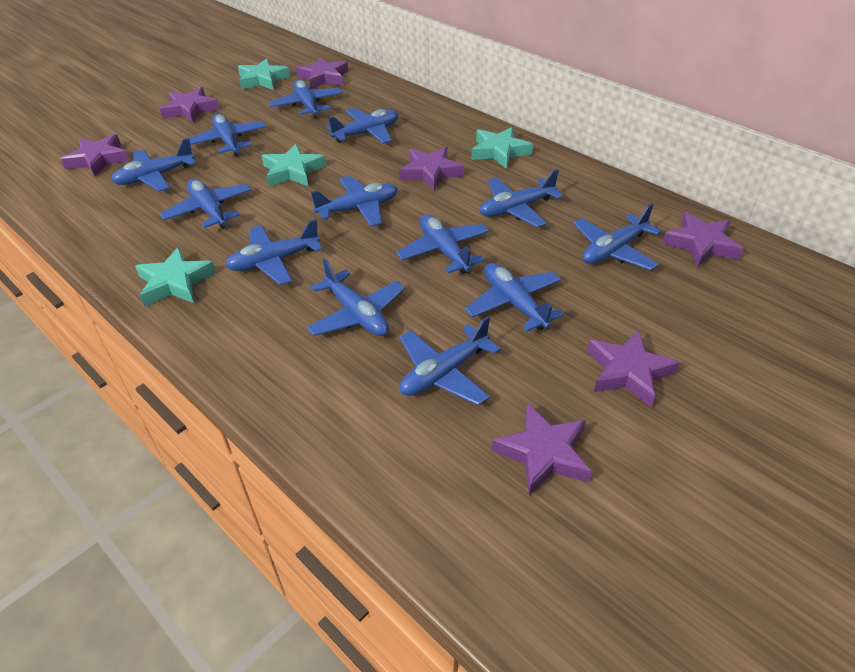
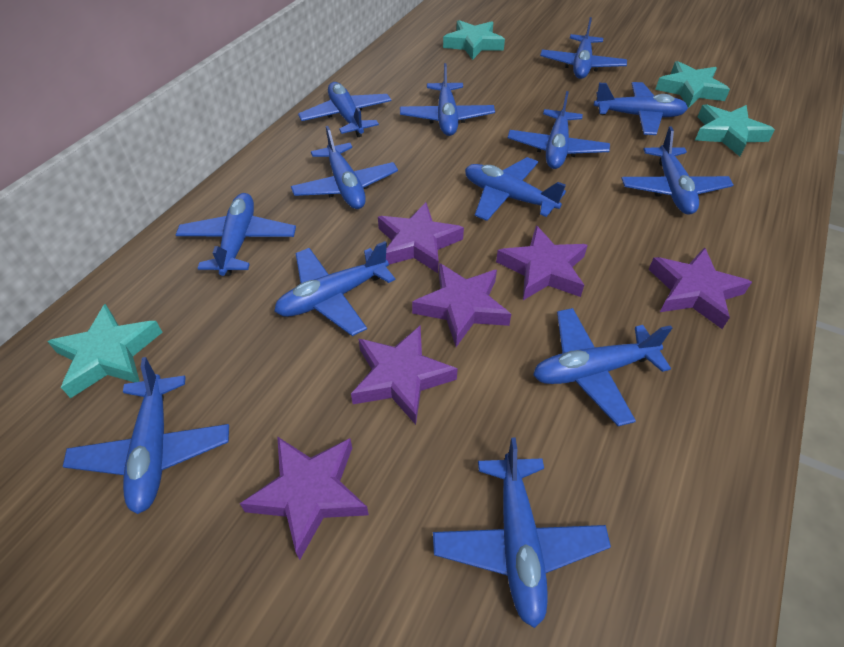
purple star: [61,134,130,176] [160,87,219,123] [296,57,348,89] [399,147,464,191] [492,404,592,495] [587,330,680,407] [662,212,743,268] = 7 -> [240,436,369,560] [351,325,458,425] [378,202,464,273] [412,263,511,347] [496,225,588,300] [648,247,752,329] = 6

